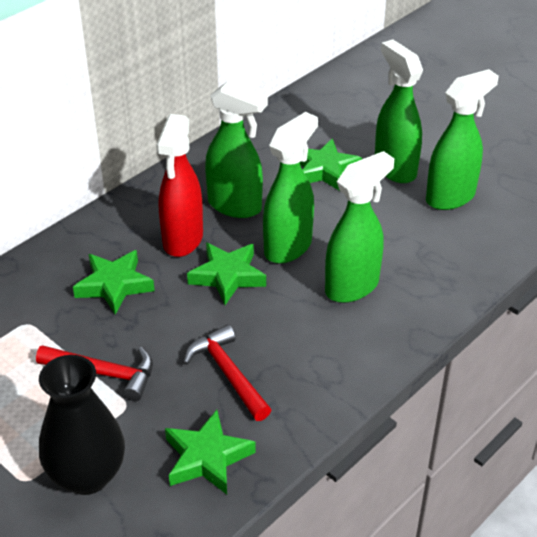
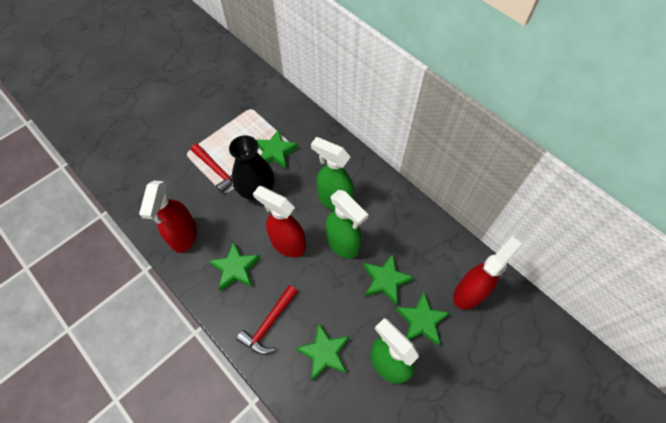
green spray bottle: [205,81,268,218] [263,112,318,264] [325,151,394,303] [375,39,423,183] [426,69,499,210] = 5 -> [311,137,354,211] [326,190,369,259] [370,318,419,384] = 3
green star: [73,250,155,315] [165,410,256,494] [187,243,266,305] [300,138,362,190] = 4 -> [209,241,261,291] [257,129,299,169] [296,323,350,381] [364,254,414,305] [396,292,450,346] = 5
red spray bottle: [156,114,203,257] = 1 -> [139,181,197,253] [253,186,306,257] [453,236,522,310] = 3

